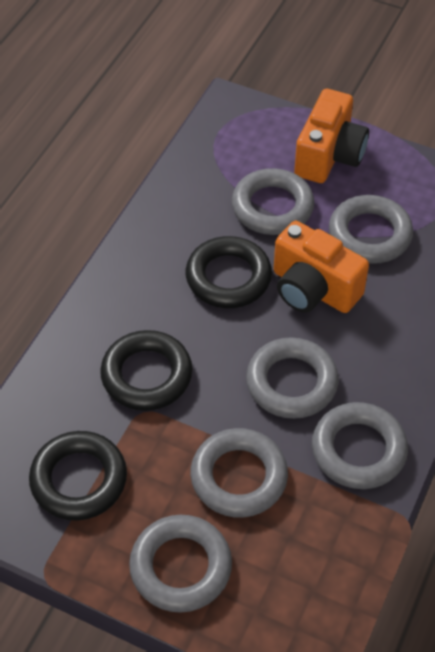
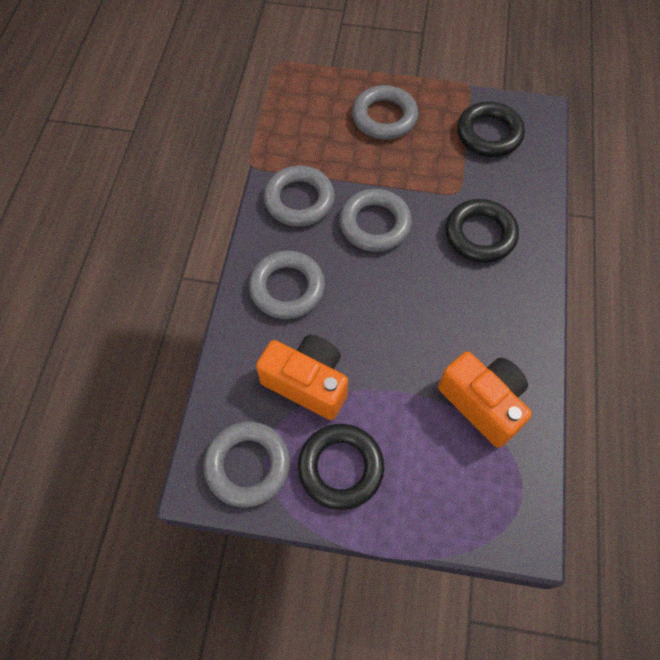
grey ring: [129,515,232,613] [190,428,288,518] [232,168,314,235] [246,337,339,419] [312,402,408,489] [329,195,413,264] = 6 -> [204,422,290,507] [249,251,325,319] [264,165,335,227] [339,189,412,252] [352,85,418,140] = 5

